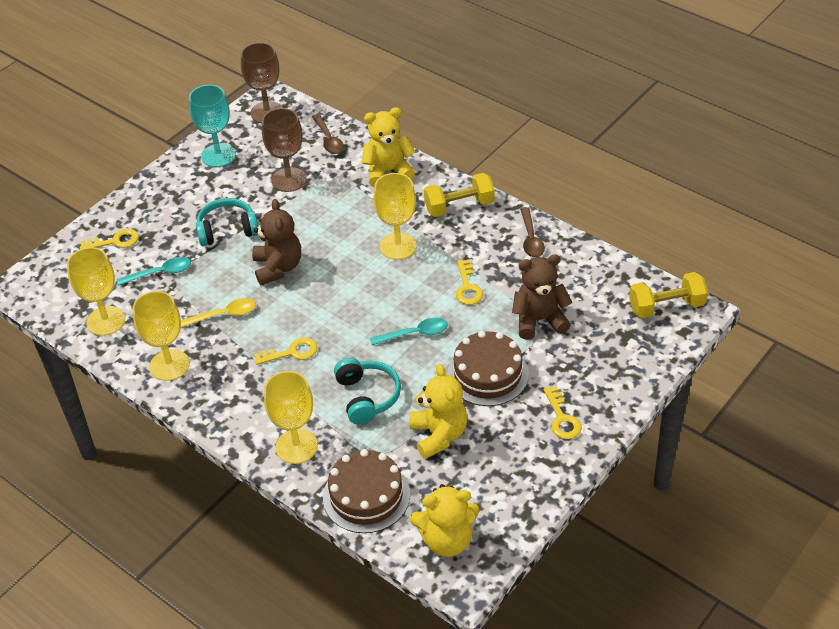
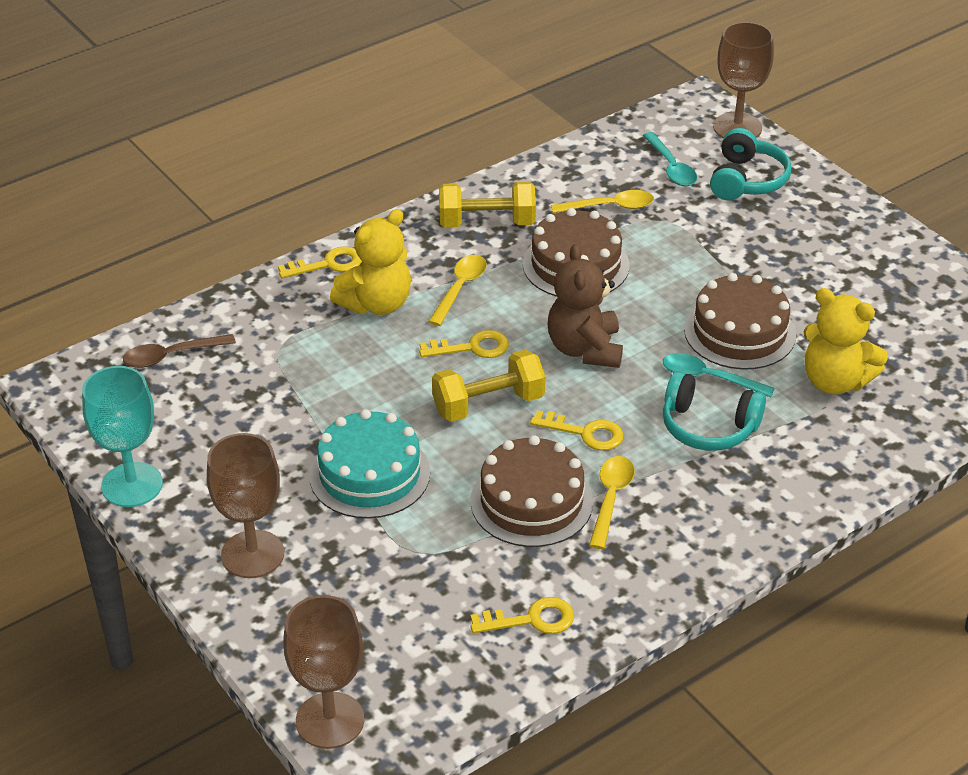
brown cake: [323,449,410,533] [447,331,529,406] = 2 -> [471,435,593,547] [523,208,630,297] [684,273,796,370] = 3
brown goblet: [241,42,283,123] [262,108,307,192] = 2 -> [207,433,284,578] [283,595,364,749] [713,22,774,138] = 3
brown spoon: [312,114,344,154] [520,207,545,257] = 2 -> [123,334,236,368] = 1
brown teddy bear: [252,199,301,285] [512,255,573,339] = 2 -> [548,244,623,368] = 1
turquoise cake: none = 0 -> [309,409,430,518] = 1
yellow goblet: [67,247,125,336] [132,291,190,381] [264,371,318,464] [373,173,417,260] = 4 -> none = 0
yellow spoon: [181,298,256,328] = 1 -> [428,255,487,326] [551,190,654,213] [589,456,635,549] = 3
yellow teddy bear: [362,107,415,187] [410,364,468,459] [410,484,479,557] = 3 -> [330,209,411,315] [804,288,888,395] = 2

